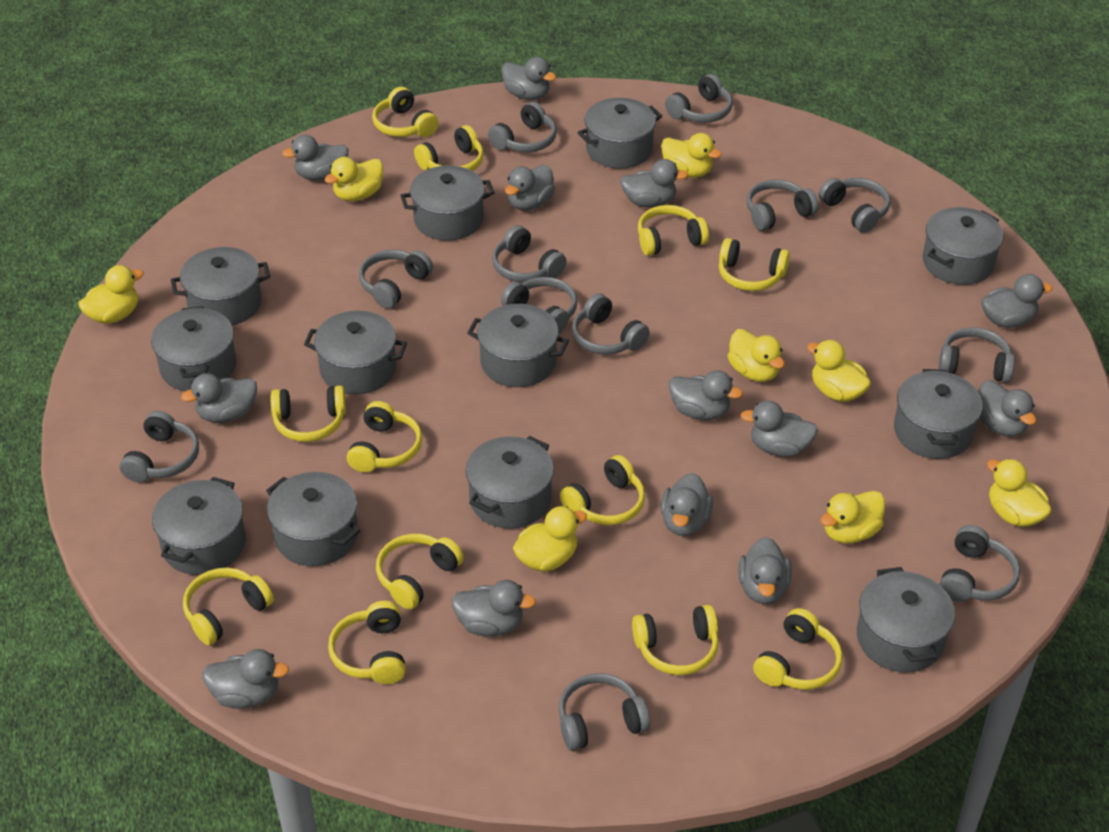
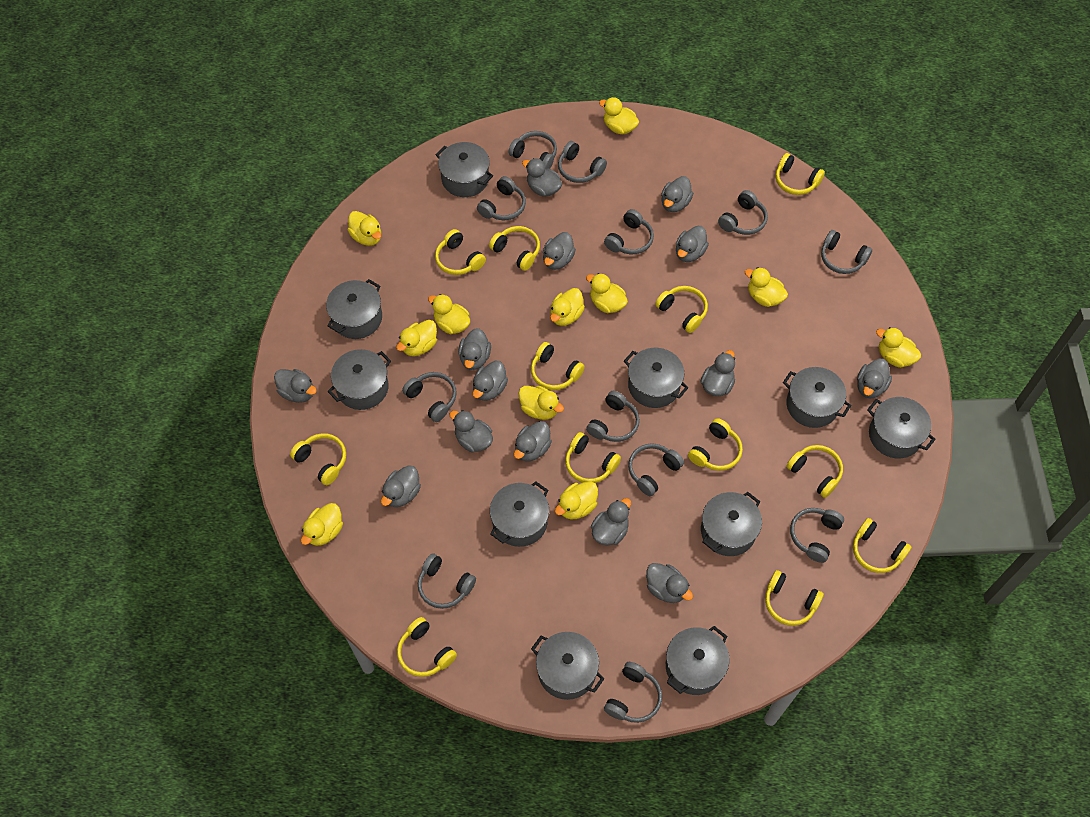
grey duck: [181,373,257,423] [202,649,289,709] [282,135,348,181] [451,580,536,636] [502,57,556,100] [505,165,555,211] [620,159,688,208] [661,473,713,536] [669,370,743,420] [738,537,792,604] [741,401,818,457] [978,380,1036,437] [981,274,1052,328] = 13 -> [274,369,317,403] [381,465,421,507] [449,410,493,452] [458,328,491,370] [473,361,508,401] [514,421,552,461] [522,158,562,196] [543,232,576,270] [591,498,631,545] [646,563,693,603] [661,176,693,212] [676,226,709,262] [700,350,735,396] [857,359,892,399] = 14
grey pot: [151,306,236,391] [152,477,246,575] [171,247,270,326] [266,472,360,566] [304,310,407,395] [400,165,494,241] [466,436,554,529] [467,304,569,387] [578,98,662,169] [857,567,955,673] [894,369,983,459] [923,207,1004,285] = 12 -> [326,279,382,339] [327,349,391,410] [435,142,493,197] [490,481,549,547] [531,632,604,700] [624,348,689,408] [666,626,730,695] [701,492,762,556] [783,367,852,428] [867,397,936,458] = 10
yellow duck: [78,265,144,324] [324,157,383,201] [513,506,587,571] [661,133,722,178] [727,329,785,382] [807,340,871,402] [820,491,885,544] [987,459,1052,527] = 8 -> [301,503,343,546] [348,211,381,246] [396,320,437,356] [428,294,470,334] [519,386,564,420] [550,288,585,326] [555,481,598,520] [586,273,628,313] [599,97,639,134] [745,267,788,307] [876,327,921,368] = 11

